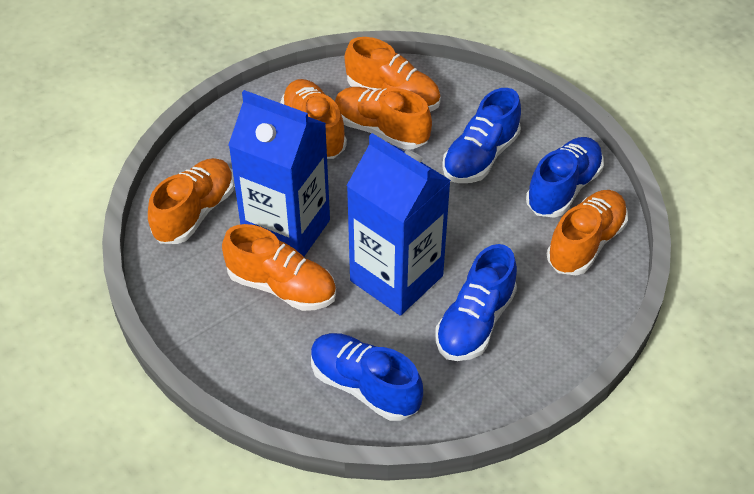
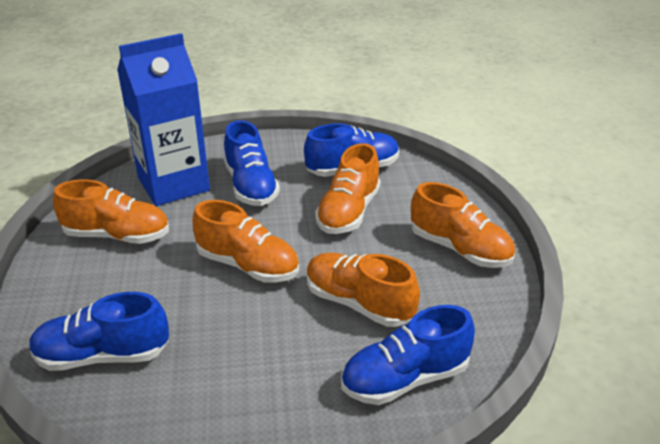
blue carton: [228,90,330,257] [346,133,451,316] = 2 -> [117,33,210,206] = 1
orange shoe: [148,158,234,244] [222,224,336,311] [280,79,347,159] [335,87,432,150] [345,37,441,112] [547,190,628,275] = 6 -> [53,179,169,244] [193,200,299,283] [307,253,420,327] [315,143,380,234] [411,182,515,268] = 5

